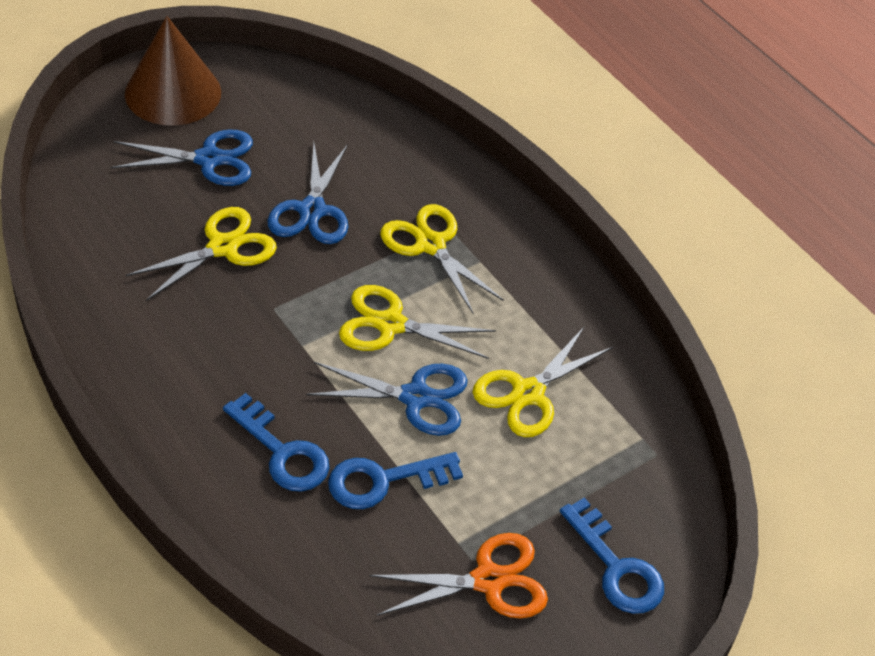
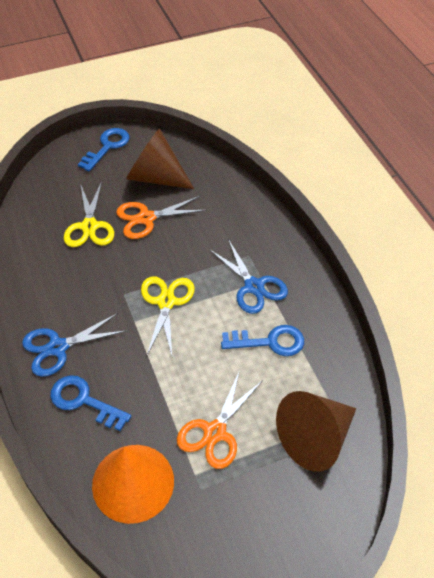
blue scissors: [110,130,253,186] [267,144,348,244] [306,362,468,436] = 3 -> [22,313,126,377] [209,239,288,314] = 2
brown cone: [125,16,221,126] = 1 -> [126,128,194,189] [276,391,356,472] = 2
orange cone: none = 0 -> [92,445,174,524] = 1
orange scissors: [369,533,548,618] = 1 -> [116,196,207,239] [177,370,263,469] = 2
yellow scissors: [126,207,277,301] [339,285,496,359] [380,204,504,313] [473,326,613,437] = 4 -> [64,182,114,247] [141,277,195,357] = 2

